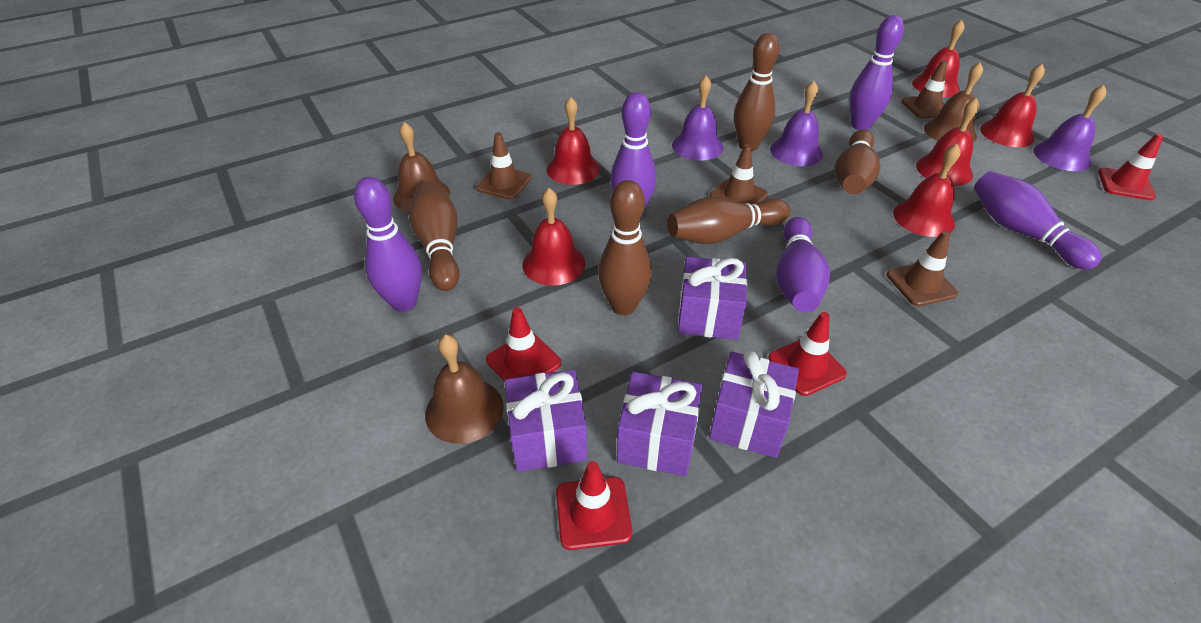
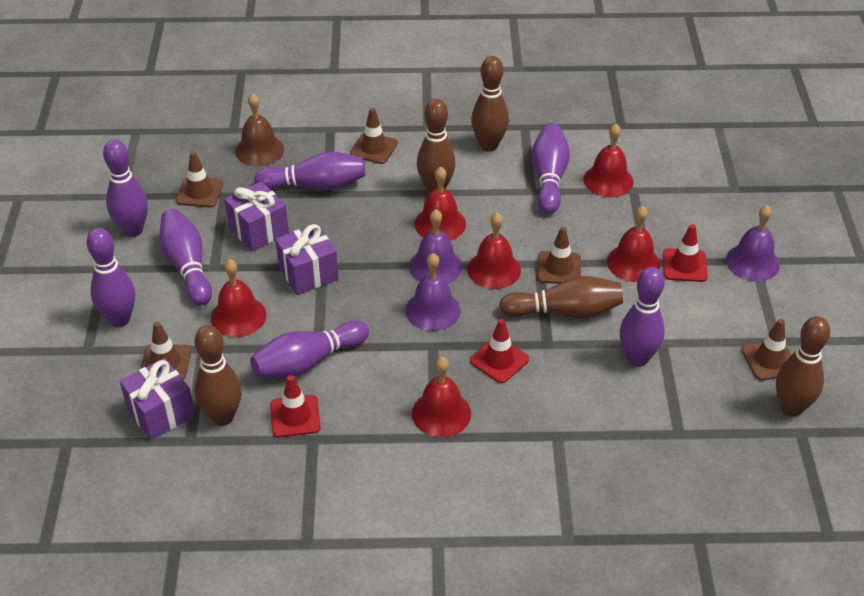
brown bell: [393,122,450,212] [425,334,504,444] [924,62,983,143] = 3 -> [235,93,284,166] = 1
brown traffic cone: [476,132,532,200] [710,144,768,204] [887,231,958,306] [901,60,947,119] = 4 -> [140,322,191,380] [176,151,223,207] [350,108,398,164] [537,227,581,284] [741,319,792,381] = 5
purple bowling pin: [354,177,422,312] [610,92,656,212] [776,217,830,312] [849,15,904,130] [974,171,1102,270] = 5 -> [86,228,135,327] [103,139,148,237] [159,209,212,306] [250,321,369,378] [254,152,365,190] [532,123,570,214] [620,267,665,367] = 7
purple gift: [505,370,587,472] [617,372,702,476] [678,257,747,340] [709,351,799,458] = 4 -> [120,358,195,440] [224,181,289,251] [275,224,339,295] = 3
red traffic cone: [486,307,561,382] [556,461,632,550] [768,312,847,396] [1098,133,1164,200] = 4 -> [270,375,321,437] [470,319,529,383] [663,224,708,282] = 3

